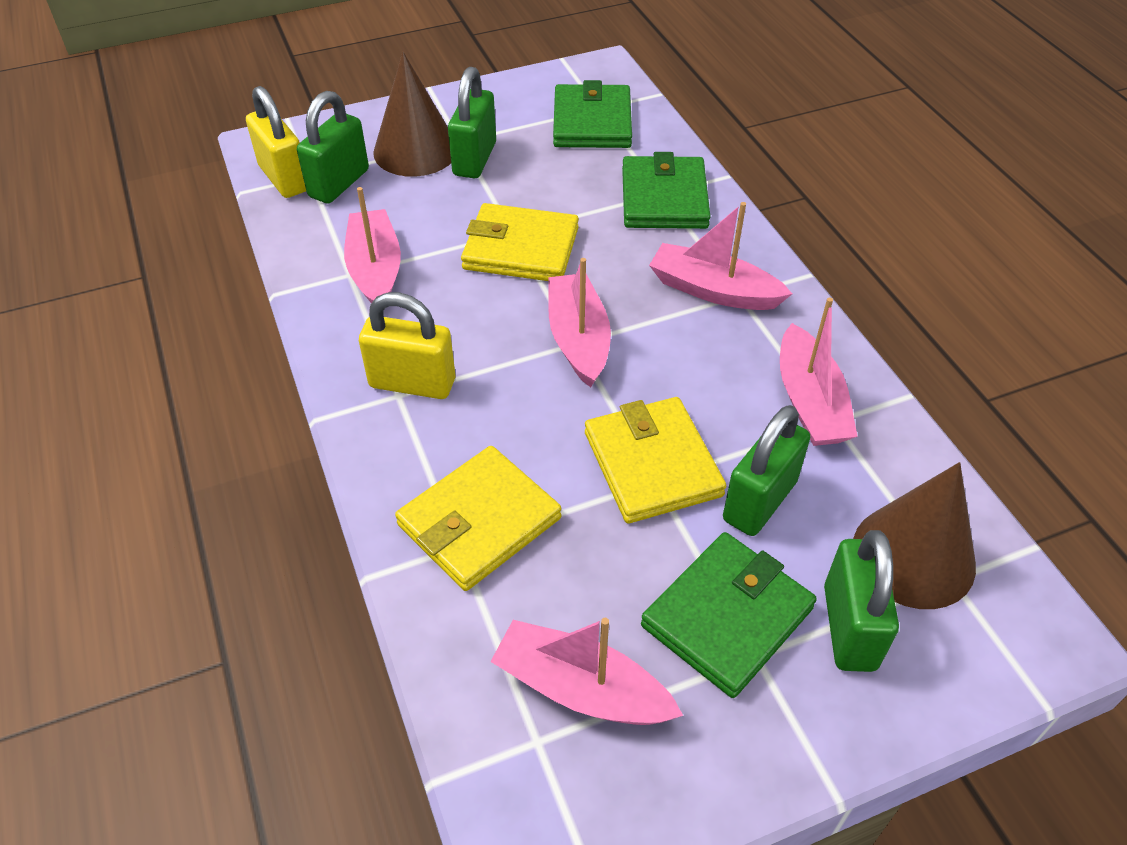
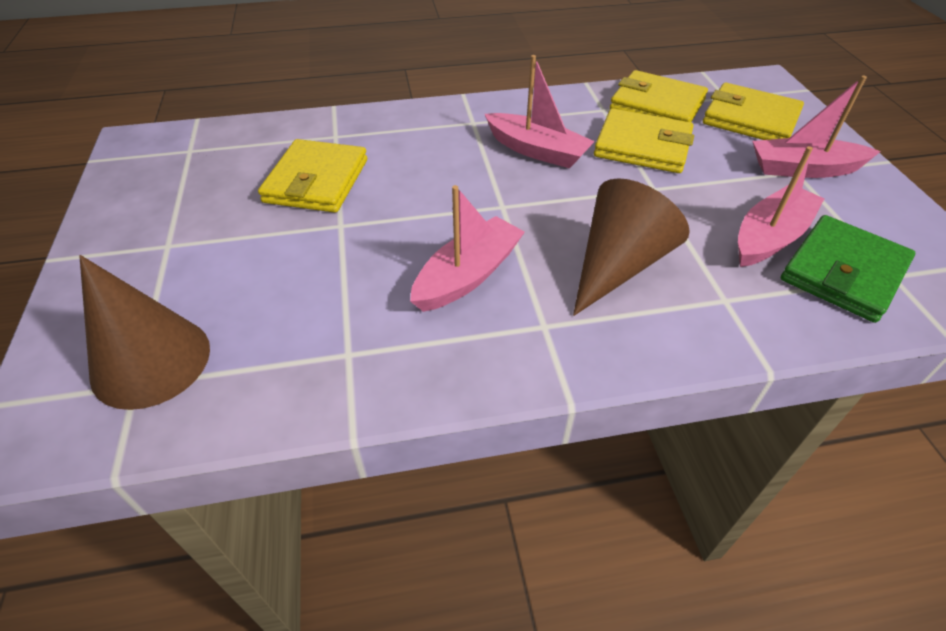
green padlock: [297,91,369,204] [448,67,496,178] [723,405,811,536] [824,530,899,672] = 4 -> none = 0
green wallet: [553,80,632,148] [622,152,711,229] [641,532,817,698] = 3 -> [781,215,915,323] = 1
pink boat: [344,187,401,303] [490,618,683,725] [548,258,611,388] [649,202,792,310] [780,297,858,446] = 5 -> [410,185,525,312] [485,55,595,168] [738,146,825,267] [752,76,881,178] = 4
yellow padlock: [246,86,306,198] [359,292,455,399] = 2 -> none = 0
yellow wallet: [395,446,561,591] [461,203,579,281] [585,397,726,523] = 3 -> [258,139,367,213] [594,108,694,173] [610,70,708,122] [703,83,804,140] = 4

